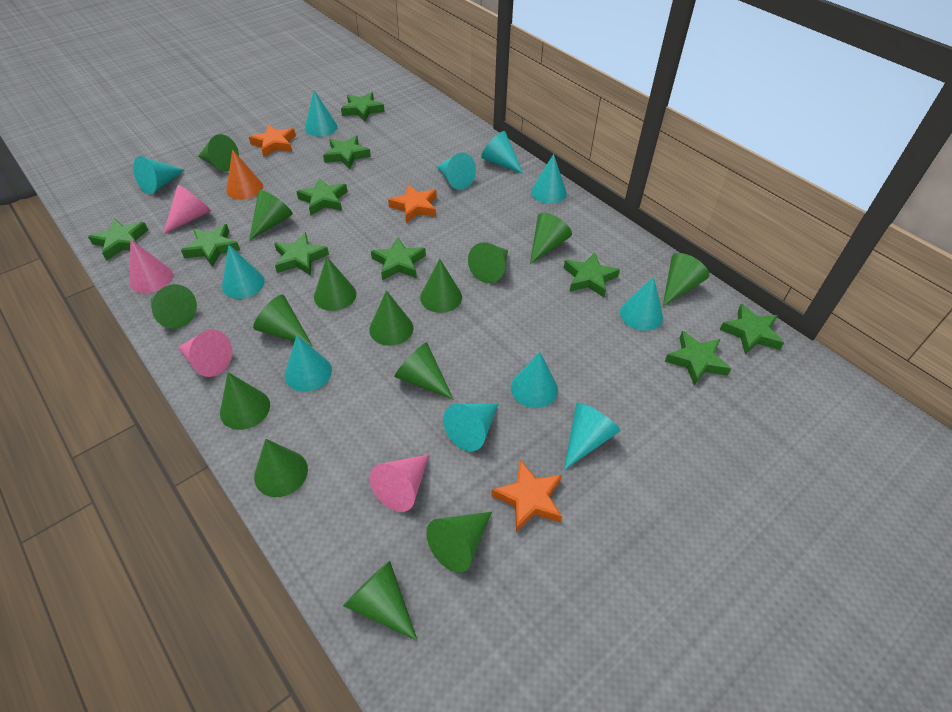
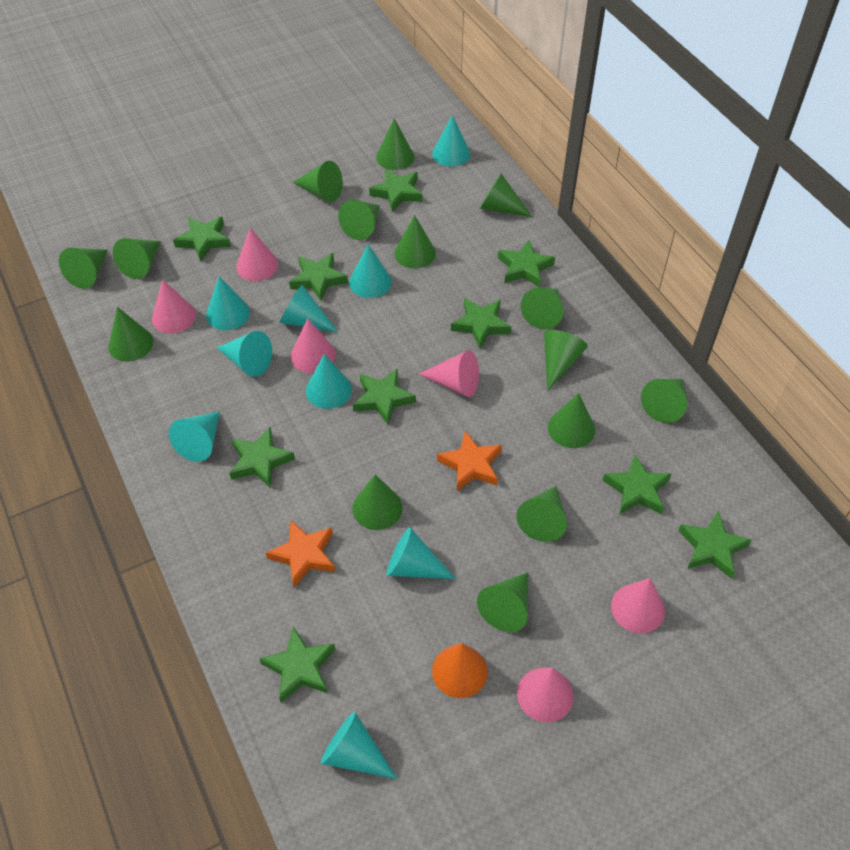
orange star: [249,125,296,157] [388,185,437,223] [491,460,562,532] = 3 -> [266,520,335,587] [437,431,502,492] = 2
pink cone: [129,239,173,293] [163,185,211,234] [178,330,232,377] [370,454,429,512] = 4 -> [152,279,196,334] [236,228,278,281] [291,319,336,373] [419,350,479,397] [517,668,574,722] [611,578,665,633] = 6
turquoise cone: [133,156,185,194] [222,245,265,299] [285,335,332,392] [305,90,337,137] [437,152,476,190] [443,403,498,451] [481,131,524,174] [511,352,558,408] [531,154,567,204] [564,403,620,470] [620,276,663,331] = 11 -> [169,412,220,462] [206,276,250,330] [217,331,272,377] [279,285,338,332] [306,354,352,409] [321,712,397,779] [349,244,392,298] [386,527,456,579] [432,115,470,167] = 9

